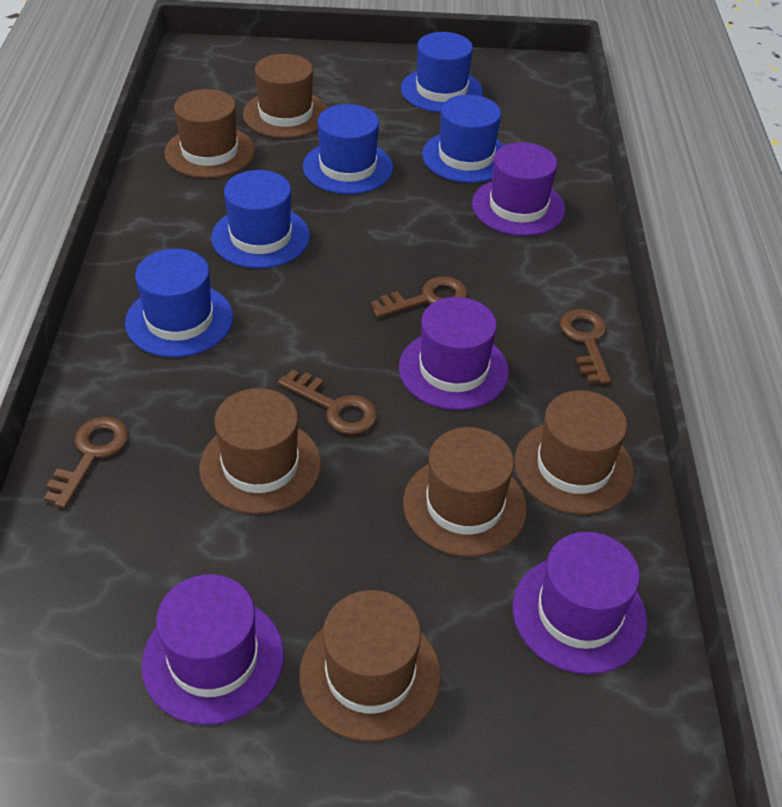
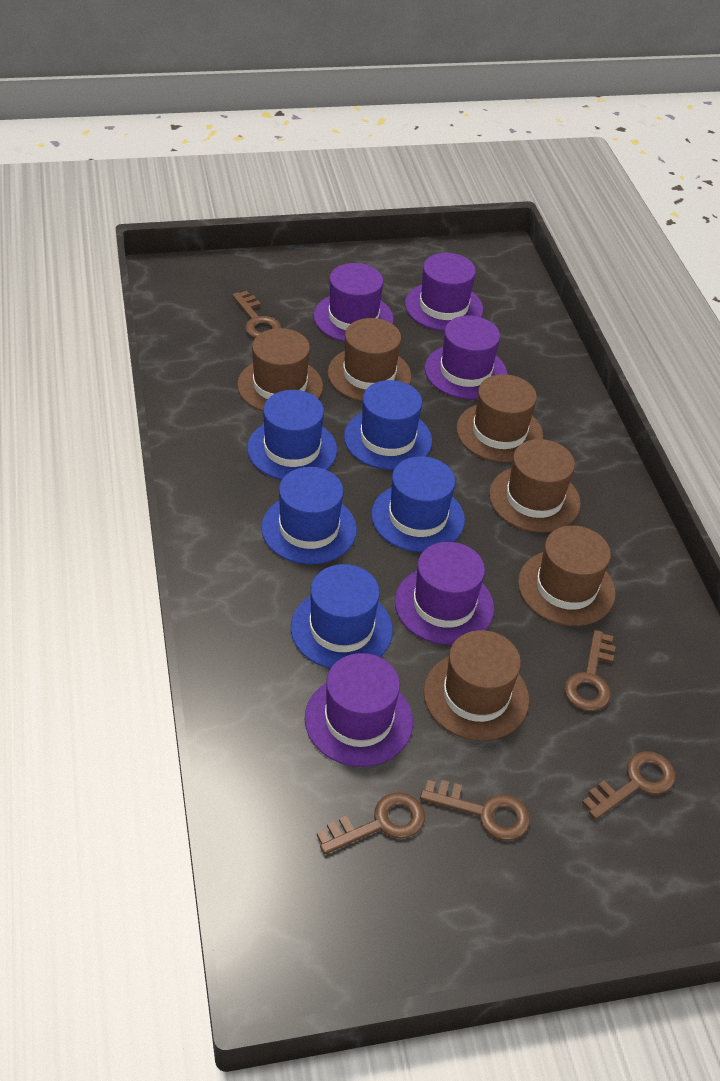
brown key: [44,417,129,508] [278,370,377,435] [371,276,467,318] [560,309,611,384] = 4 -> [232,291,281,338] [317,792,425,854] [420,780,530,840] [564,630,616,711] [582,751,676,820] = 5
purple hat: [142,574,284,725] [399,297,509,410] [472,142,566,236] [513,532,647,674] = 4 -> [305,653,413,767] [314,263,394,342] [395,542,494,645] [405,253,483,331] [425,316,507,399] = 5

